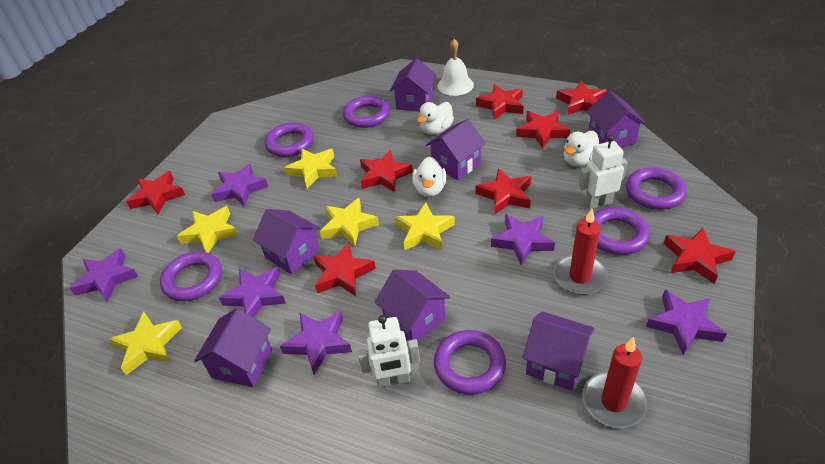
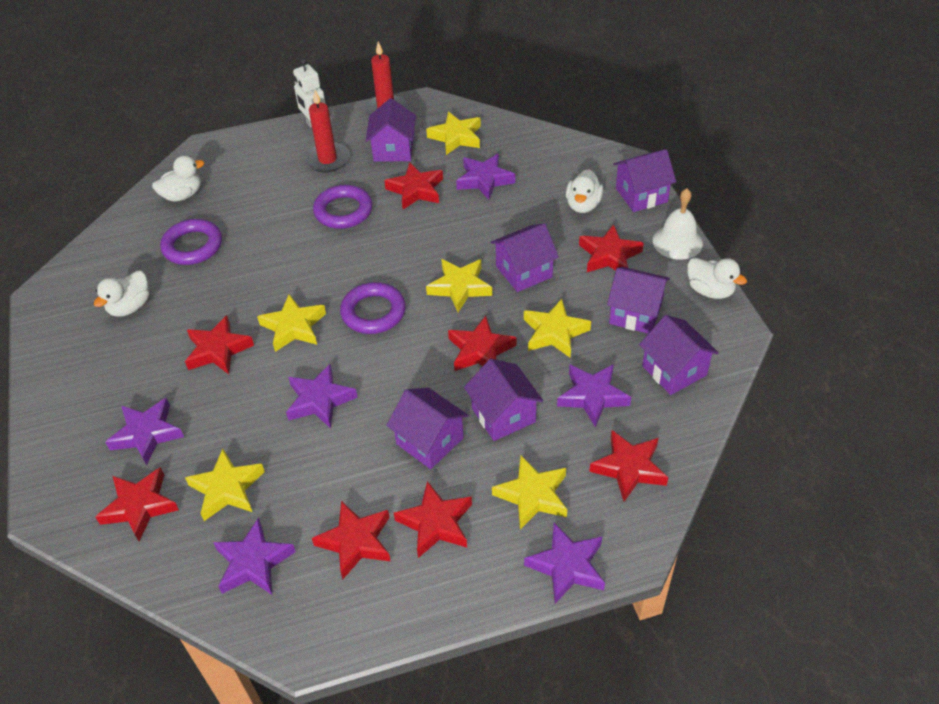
purple ring: [160,252,222,301] [265,123,314,157] [343,96,390,128] [434,330,506,395] [594,208,650,255] [626,167,687,210] = 6 -> [160,219,222,265] [313,185,372,229] [340,282,406,334] = 3
white duck: [412,157,446,197] [417,102,454,135] [564,131,599,166] = 3 -> [94,271,149,317] [152,156,204,202] [566,169,603,213] [687,258,747,299] = 4
white robot: [358,315,420,388] [579,135,627,209] = 2 -> [293,59,326,127] = 1
yellow star: [109,312,182,375] [177,206,239,253] [284,148,338,188] [320,198,379,246] [395,202,455,250] = 5 -> [185,449,265,521] [257,294,326,352] [426,112,481,155] [426,259,492,312] [492,455,567,529] [524,299,591,358] = 6

